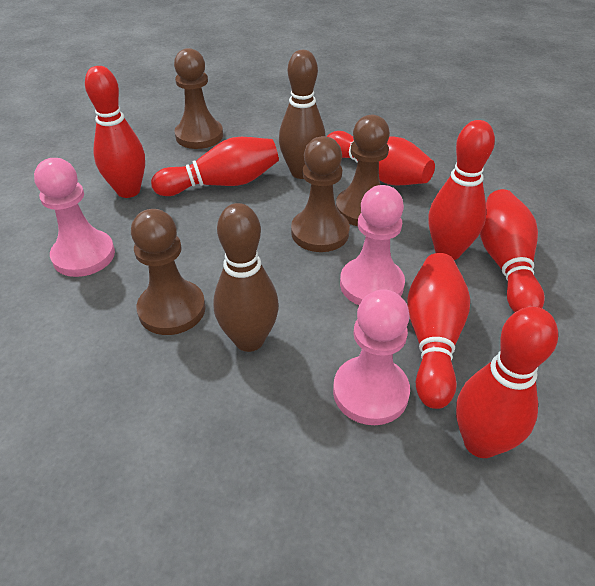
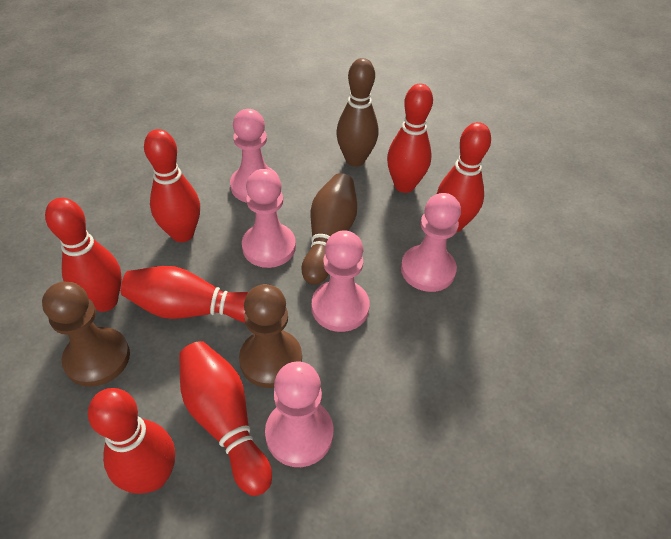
brown pawn: [131,209,206,335] [174,48,223,149] [291,136,350,252] [336,115,390,226] = 4 -> [42,282,130,387] [239,284,302,388] = 2
pink pawn: [34,158,115,277] [333,289,410,425] [340,185,405,305] = 3 -> [230,109,279,203] [242,169,296,268] [265,361,334,467] [312,230,370,332] [401,193,461,292] = 5

